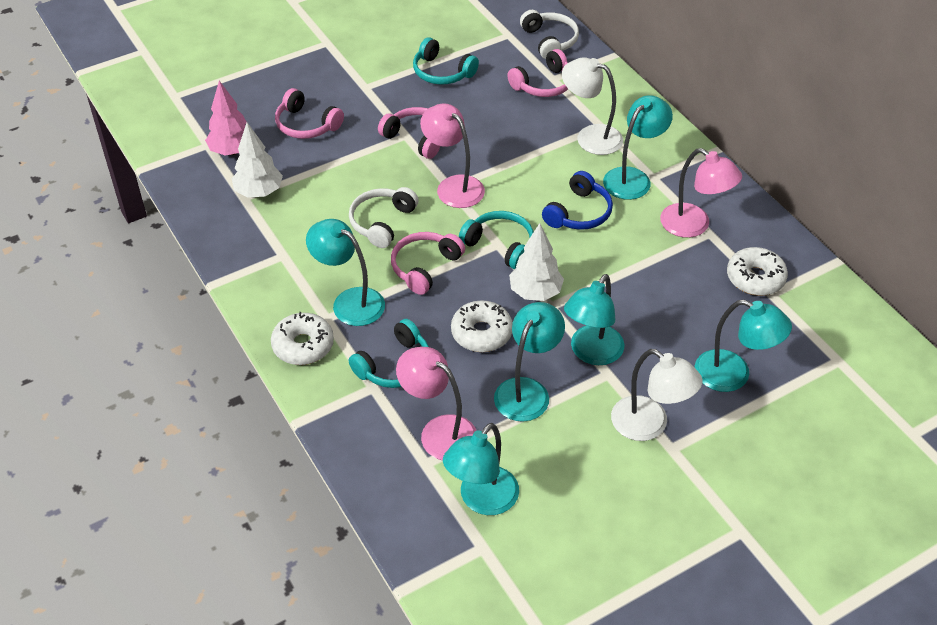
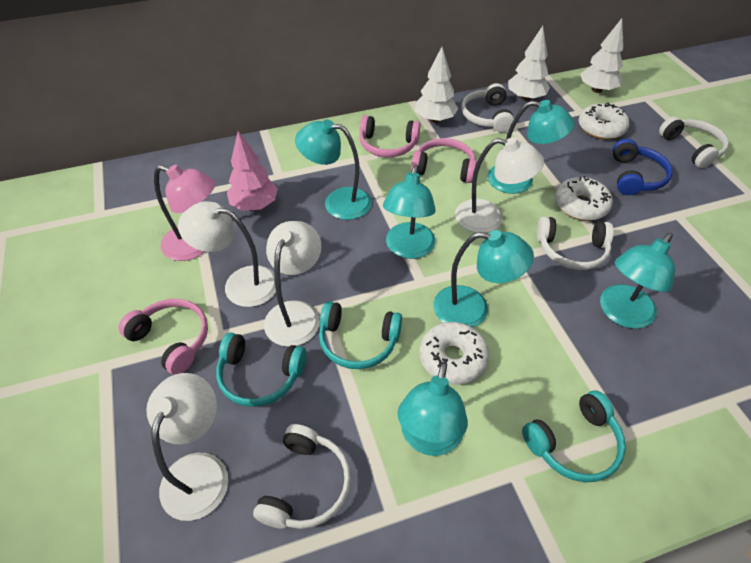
pink headphones: [275,88,344,139] [378,107,440,159] [391,232,465,295] [507,49,568,97] = 4 -> [119,299,208,375] [360,115,420,157] [411,138,477,183] = 3
pink lamp: [396,347,476,460] [420,103,485,208] [660,148,742,238] = 3 -> [154,165,215,261] = 1
white headphones: [349,187,419,248] [520,10,579,59] = 2 -> [253,424,351,529] [462,83,514,133] [537,216,614,270] [659,116,729,168] = 4
white lamp: [562,57,623,155] [611,349,703,441] = 2 -> [146,373,228,521] [178,201,276,307] [264,221,322,347] [455,137,544,233] = 4
white tree: [232,123,283,198] [509,223,564,301] = 2 -> [415,47,458,123] [508,26,550,101] [580,18,624,93] = 3

